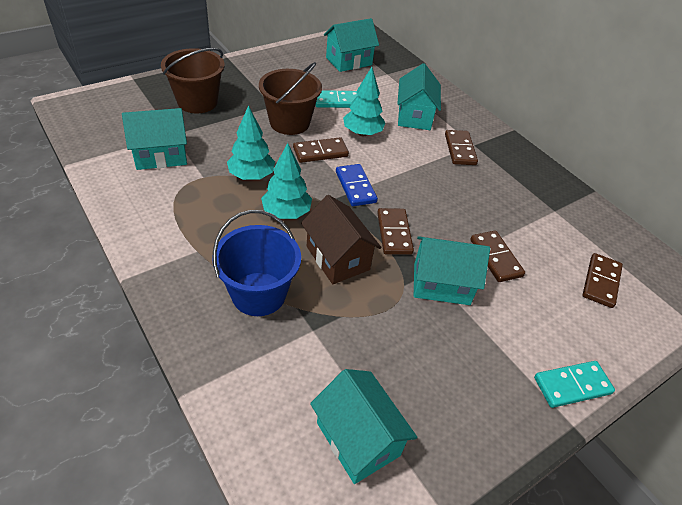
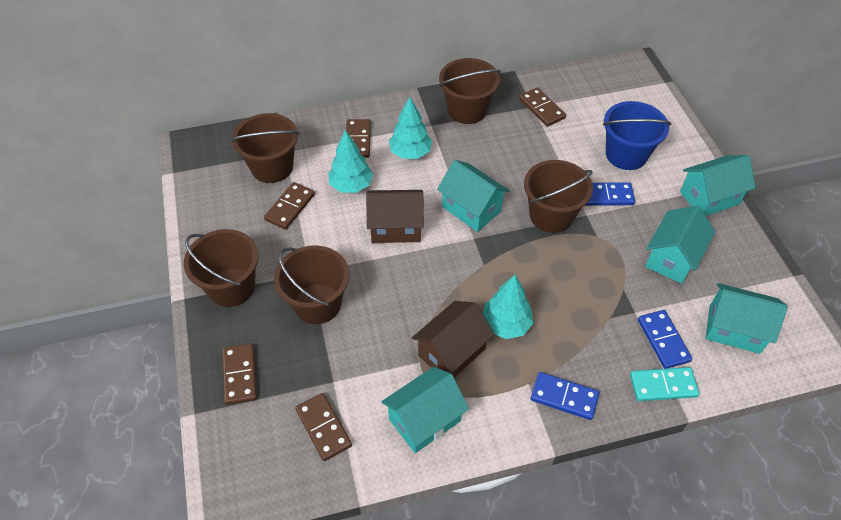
blue domino: [336,164,378,206] = 1 -> [531,372,599,420] [585,182,635,206] [638,310,692,369] = 3
brown bucket: [161,48,225,113] [259,62,322,135] = 2 -> [184,229,259,307] [231,113,299,183] [274,246,349,324] [439,58,501,124] [524,160,593,233] = 5
brown house: [301,195,382,284] = 1 -> [366,190,424,243] [412,301,494,378] = 2
turquoise domino: [315,90,358,108] [534,361,615,408] = 2 -> [630,367,699,401] = 1

